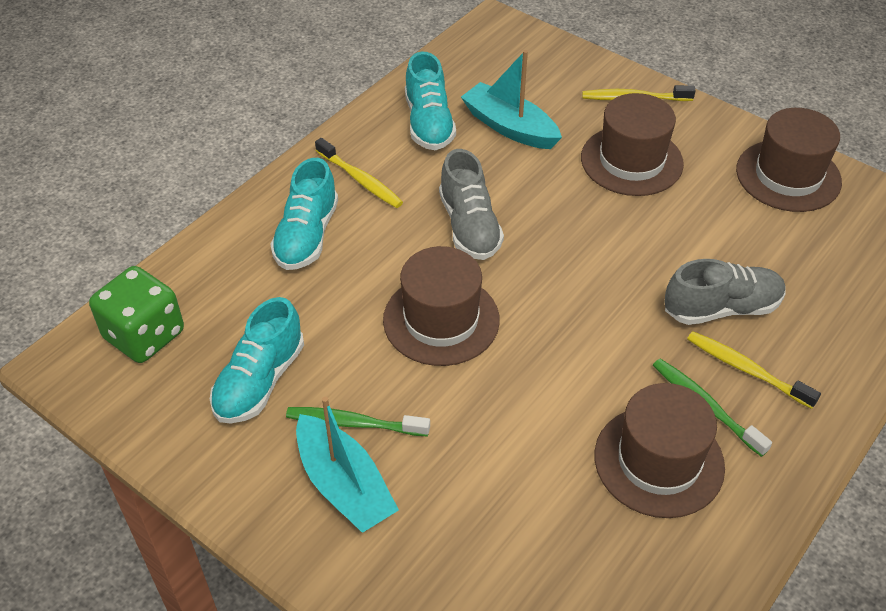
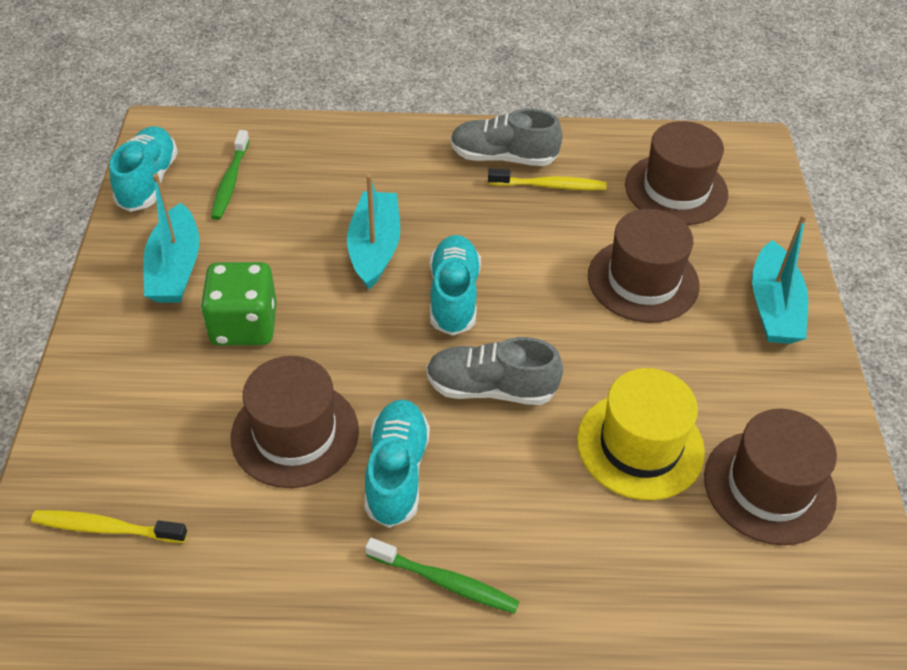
turquoise boat: [296,397,399,533] [461,50,562,149] = 2 -> [143,174,199,303] [347,174,400,289] [752,214,808,344] = 3
yellow hat: none = 0 -> [577,368,705,500] = 1
yellow toothbrush: [315,138,403,208] [582,85,696,101] [687,331,821,409] = 3 -> [31,510,188,543] [488,169,607,190] = 2

